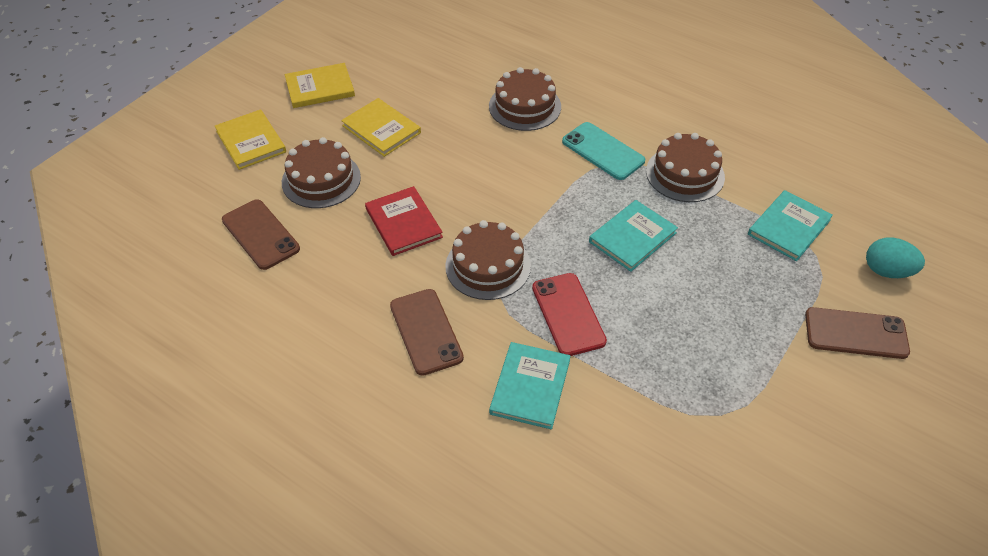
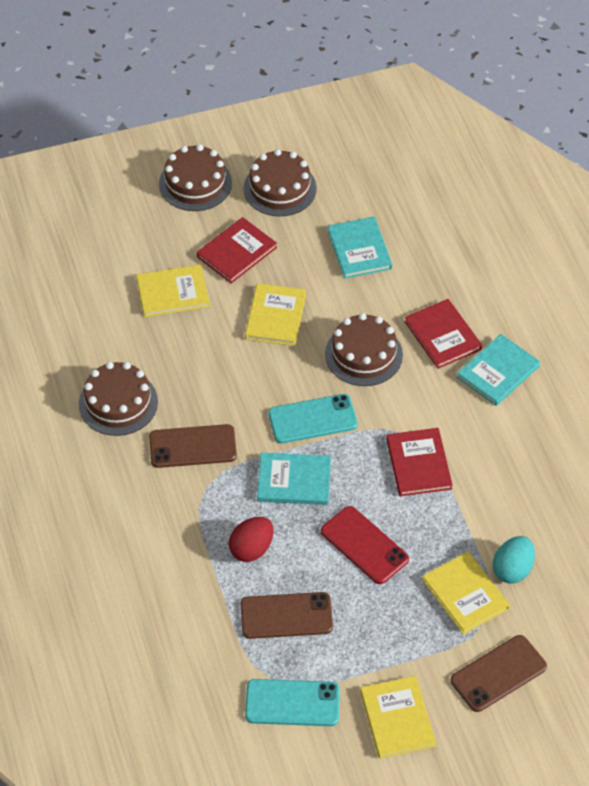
red book: [365,186,443,256] = 1 -> [197,217,277,283] [386,428,453,496] [404,299,482,369] = 3
red egg: none = 0 -> [229,517,274,562] = 1
turquoise phone: [562,122,645,180] = 1 -> [245,679,340,726] [268,394,358,444] = 2
yellow book: [215,109,286,170] [285,63,355,108] [341,98,421,157] = 3 -> [136,265,210,317] [245,283,306,346] [360,676,436,759] [422,551,510,635] = 4

